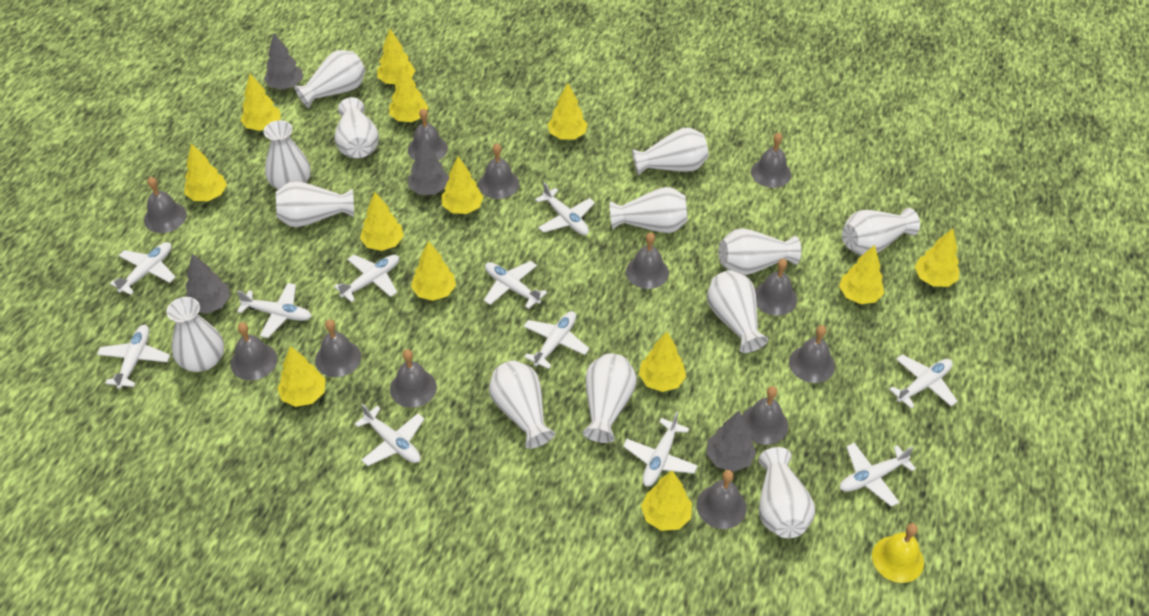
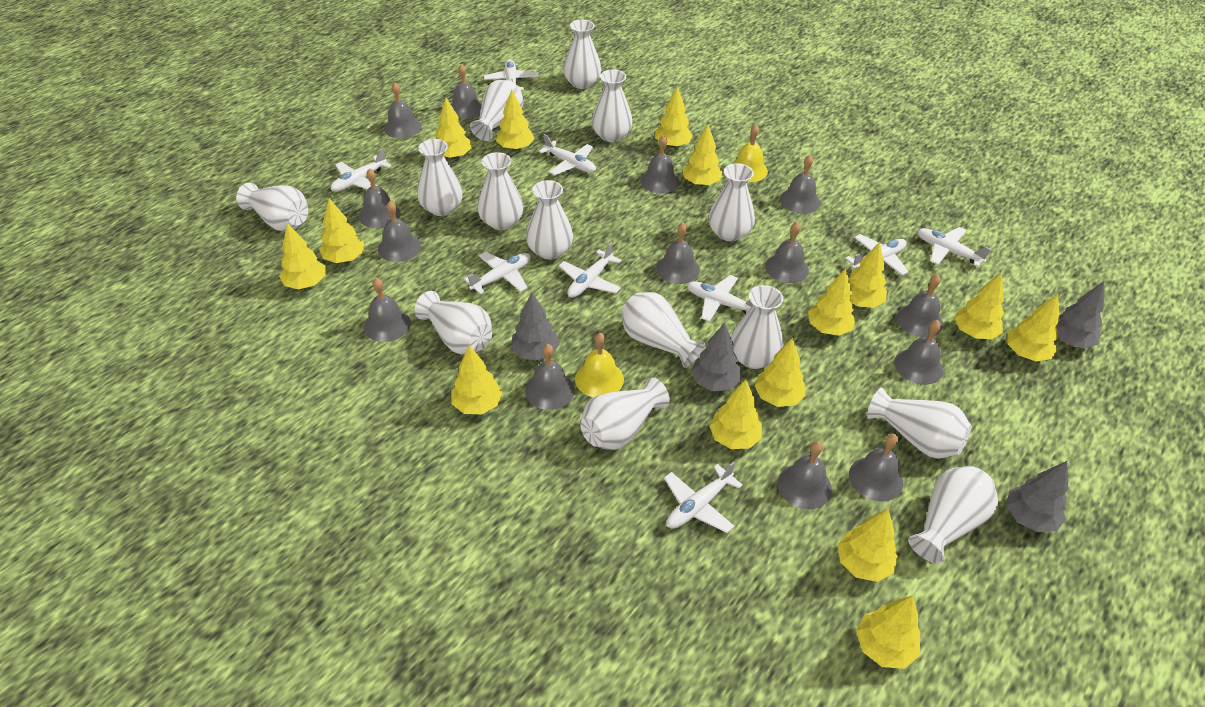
grey bell: [144,177,187,233] [231,322,277,380] [315,319,361,377] [390,349,437,408] [408,108,448,160] [479,143,519,199] [626,232,669,289] [697,470,747,529] [742,386,788,445] [751,133,791,188] [755,259,797,315] [789,325,835,383] = 12 -> [359,168,401,228] [364,278,411,342] [378,201,421,262] [384,82,421,138] [451,64,482,119] [525,344,575,410] [641,135,680,193] [656,222,700,284] [765,222,809,283] [777,441,832,509] [780,155,820,214] [849,433,903,501] [894,320,943,385] [896,274,943,337] = 14
white plane: [97,325,170,389] [110,242,176,295] [237,283,312,338] [334,255,399,302] [355,404,424,466] [484,261,547,309] [524,311,589,369] [535,182,595,235] [623,412,698,487] [840,443,916,507] [889,354,957,409] = 11 -> [331,148,391,192] [464,252,531,295] [484,59,539,90] [539,134,596,175] [559,242,622,298] [664,462,743,533] [687,275,753,322] [845,234,908,276] [917,227,991,267] = 9
white vase: [166,297,224,372] [263,120,311,190] [276,181,354,227] [294,50,365,109] [335,97,379,159] [489,361,555,449] [583,353,637,443] [610,187,688,233] [632,128,709,176] [707,270,768,353] [719,228,801,275] [759,447,815,538] [842,208,920,256] = 13 -> [236,183,308,231] [414,291,492,355] [417,139,463,216] [470,80,523,141] [478,152,523,230] [526,180,573,260] [563,20,601,89] [580,377,670,450] [592,69,632,142] [621,292,705,368] [709,163,755,241] [731,285,783,369] [867,387,972,459] [908,466,998,564] = 14
yellow bell: [872,523,924,583] = 1 -> [575,333,624,397] [732,124,768,182] = 2
yellow tree: [184,143,227,201] [241,74,281,131] [277,346,326,407] [360,192,404,251] [377,29,415,84] [389,65,428,122] [411,241,456,301] [441,156,483,214] [548,83,587,140] [639,332,686,392] [641,471,692,531] [839,245,884,304] [915,228,959,287] = 13 -> [279,223,325,289] [319,198,364,263] [436,98,472,159] [451,345,503,414] [496,89,535,151] [655,86,693,148] [682,124,722,186] [709,380,762,449] [754,338,806,407] [808,269,856,336] [838,509,898,582] [849,242,887,308] [856,595,921,669] [954,273,1004,339] [1007,294,1059,362] = 15

